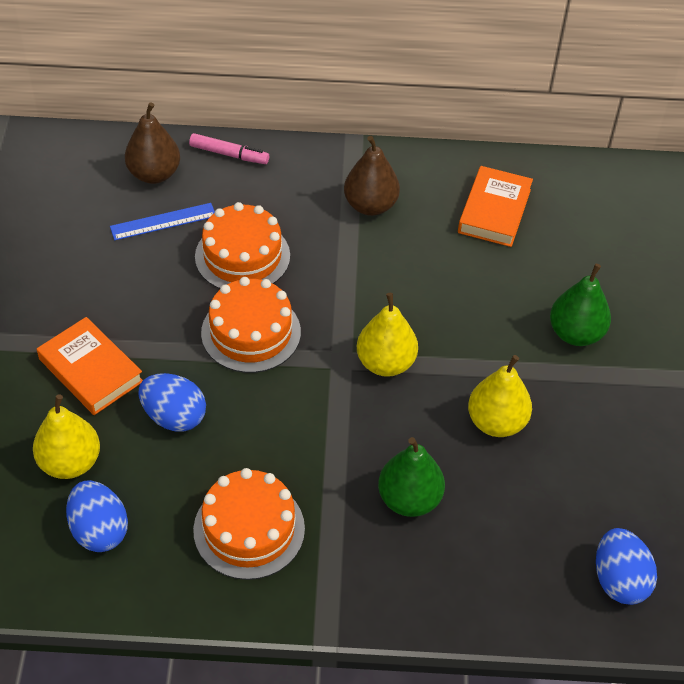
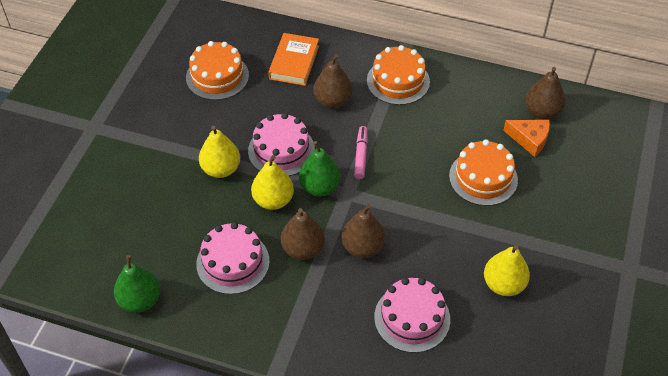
blue egg: [66,480,128,552] [139,373,206,432] [596,528,657,605] = 3 -> none = 0
blue ruler: [110,203,215,240] = 1 -> none = 0
brown pear: [125,102,180,184] [344,136,400,216] = 2 -> [281,208,325,260] [314,54,353,108] [341,204,386,258] [525,67,566,120] = 4
orange book: [37,317,143,415] [458,166,533,247] = 2 -> [268,33,319,86] = 1
orange cheese: none = 0 -> [503,120,550,157] = 1
pink cake: none = 0 -> [196,222,269,294] [248,113,315,176] [374,278,450,353] = 3

